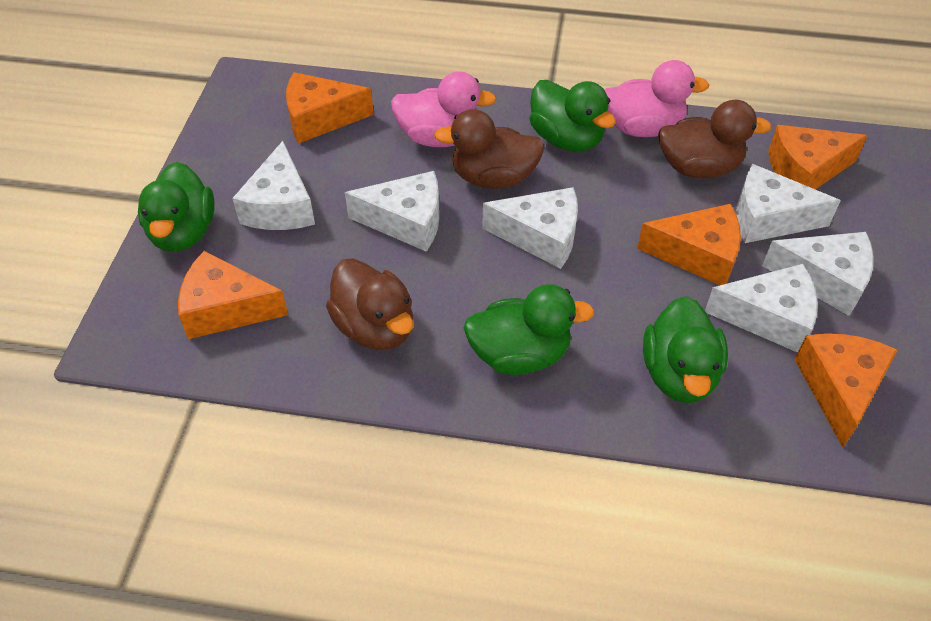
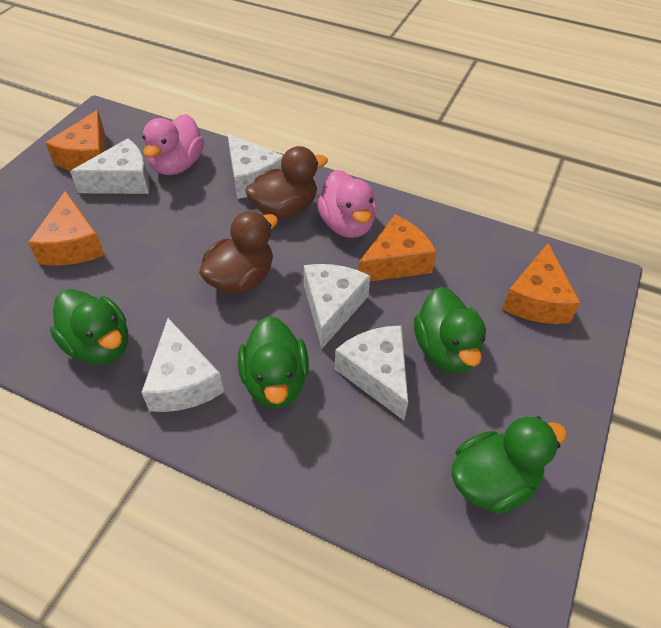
brown duck: [326,258,413,350] [434,109,545,189] [658,100,771,178] = 3 -> [199,211,278,294] [245,146,328,218] = 2
orange cheese: [178,251,288,339] [286,72,374,143] [637,204,741,285] [768,125,868,190] [794,333,897,447] = 5 -> [28,191,104,266] [45,110,106,171] [358,215,436,281] [502,243,580,324] = 4
white cheese: [232,141,315,230] [345,171,439,252] [482,187,578,269] [705,264,818,353] [736,164,841,243] [762,232,874,316] = 6 -> [70,138,150,194] [141,318,224,412] [227,134,284,199] [304,264,370,349] [335,326,408,420] = 5

